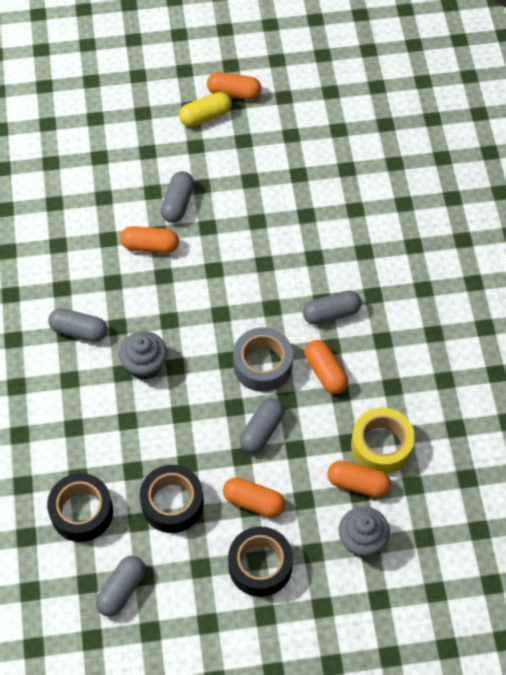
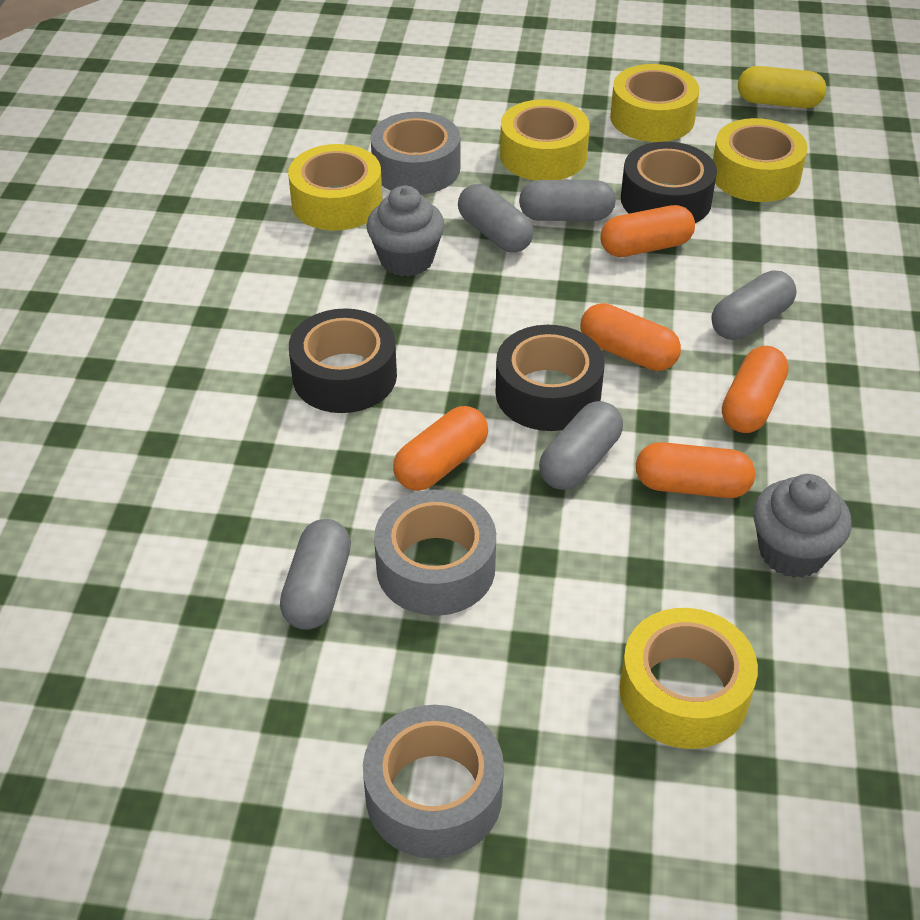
grey tape: [233,328,293,392] = 1 -> [363,705,504,859] [370,112,460,195] [374,490,496,616] = 3
yellow tape: [351,408,415,474] = 1 -> [288,144,383,231] [500,99,590,181] [610,64,699,142] [619,608,758,749] [713,118,808,202] = 5

